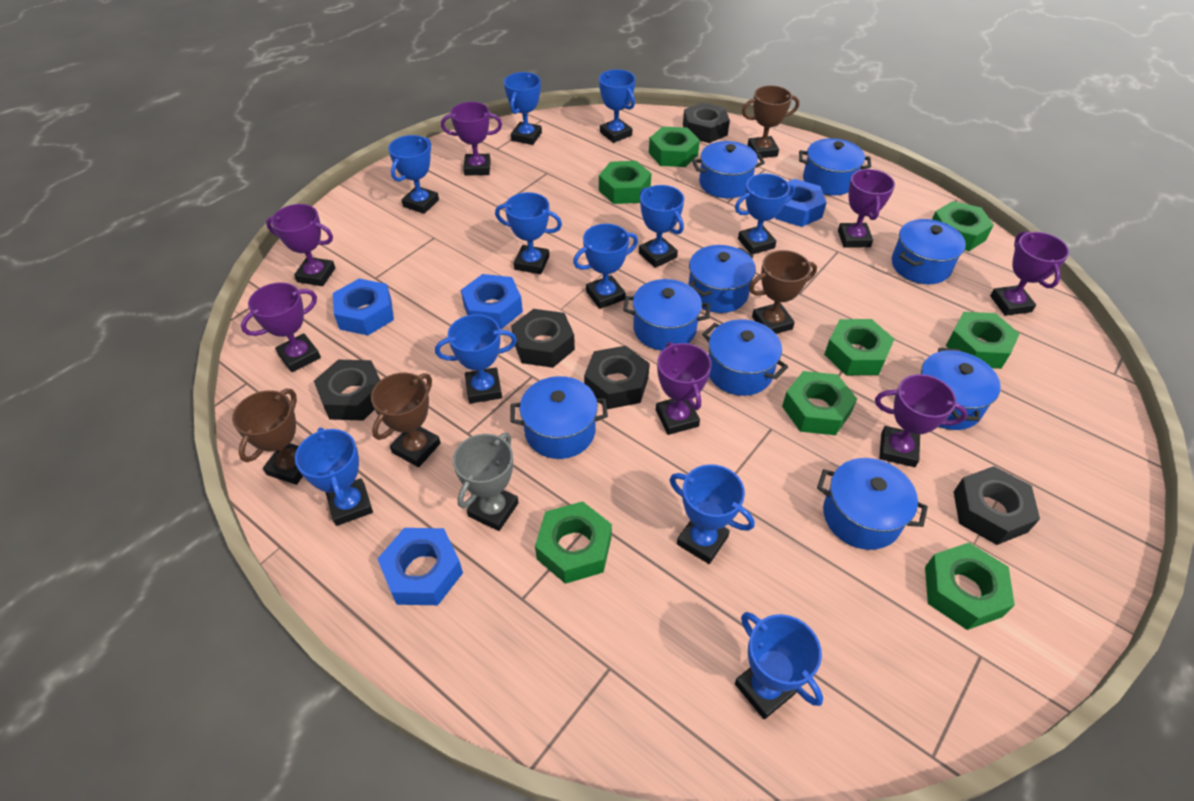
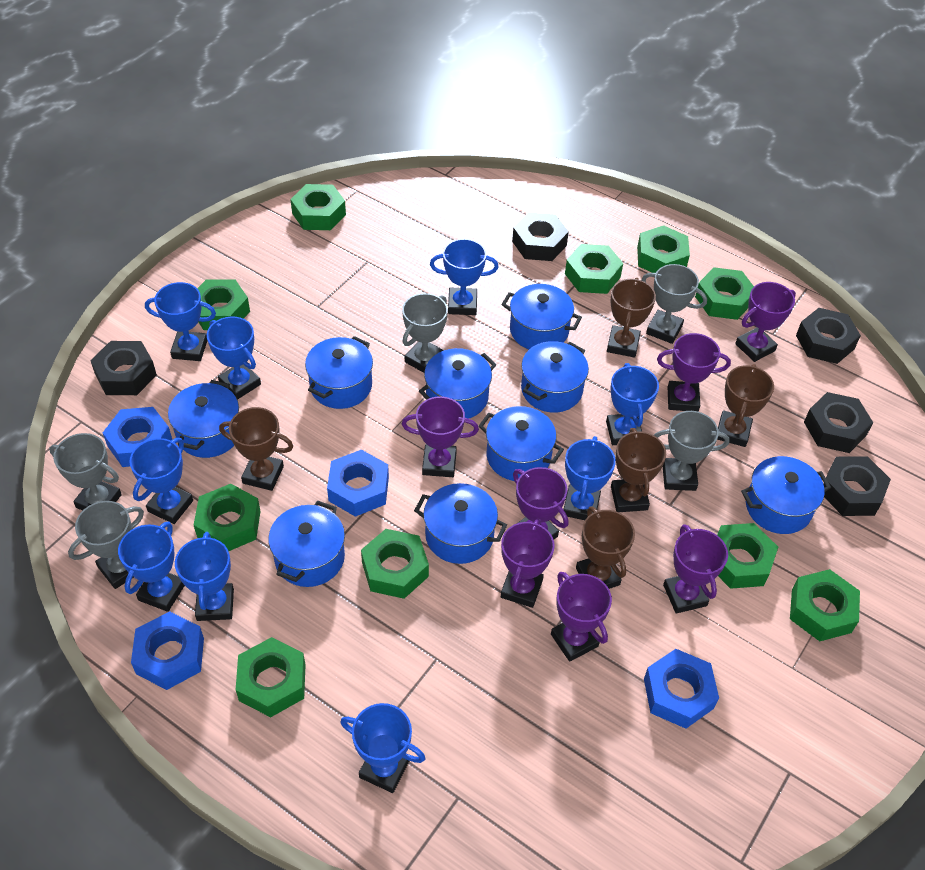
blue trophy: [295,427,373,526] [388,135,439,214] [435,314,517,404] [495,192,562,274] [504,72,542,145] [573,224,638,309] [599,69,636,143] [639,185,684,268] [669,464,754,564] [735,173,795,255] [735,612,823,719] = 11 -> [118,521,185,612] [130,438,193,524] [145,282,216,361] [175,532,234,621] [207,316,261,400] [340,703,425,793] [430,239,499,315] [563,436,616,520] [606,363,659,445] = 9
brown trophy: [232,389,303,485] [371,373,441,467] [742,85,799,158] [749,250,817,334] = 4 -> [219,407,293,491] [576,506,635,589] [607,278,656,358] [611,428,666,512] [717,364,774,447] = 5
green nut: [535,501,612,584] [599,161,651,204] [649,127,700,167] [782,371,857,435] [824,319,894,375] [925,543,1015,630] [932,201,994,251] [946,312,1020,369] = 8 -> [194,484,261,551] [197,279,250,330] [236,637,306,717] [290,184,346,230] [361,529,429,599] [565,244,623,294] [637,225,690,273] [695,267,754,320] [717,523,778,589] [790,569,860,641] = 10
grey trophy: [453,433,519,531] = 1 -> [49,433,122,511] [68,501,144,589] [402,293,448,373] [641,264,707,344] [654,411,730,491] = 5

